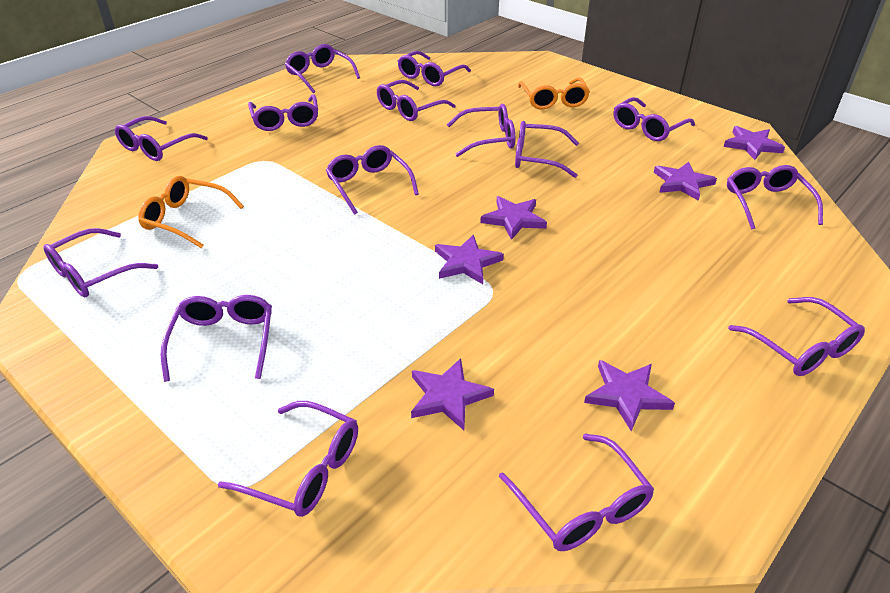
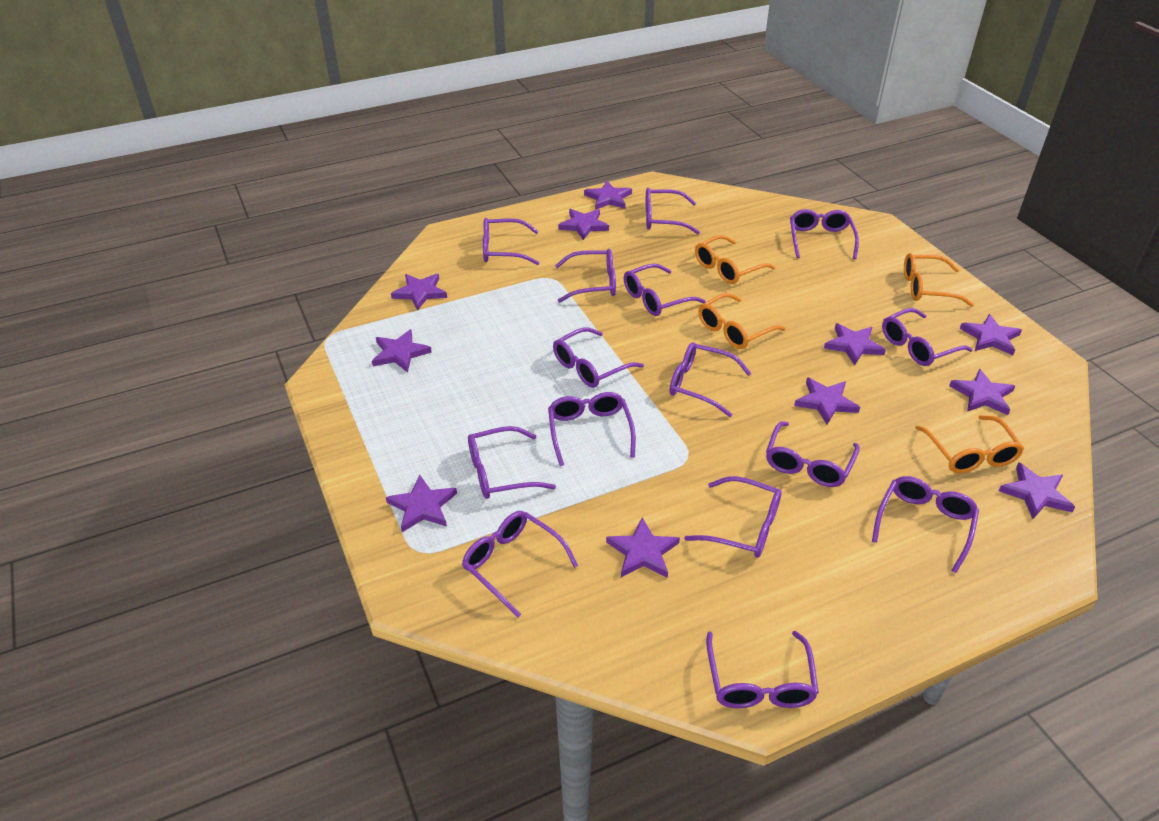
orange glasses: [138,176,244,248] [518,77,590,110] = 2 -> [695,235,775,284] [698,293,786,349] [904,253,974,307] [915,415,1024,473] = 4
purple star: [411,358,494,430] [435,235,504,284] [480,196,547,240] [584,360,675,431] [654,162,717,201] [723,126,785,160] = 6 -> [372,329,432,373] [386,475,457,532] [391,274,447,311] [558,209,609,240] [584,181,632,210] [606,517,680,578] [794,377,860,424] [824,323,886,366] [949,369,1015,415] [960,314,1022,355] [998,463,1075,519] = 11

